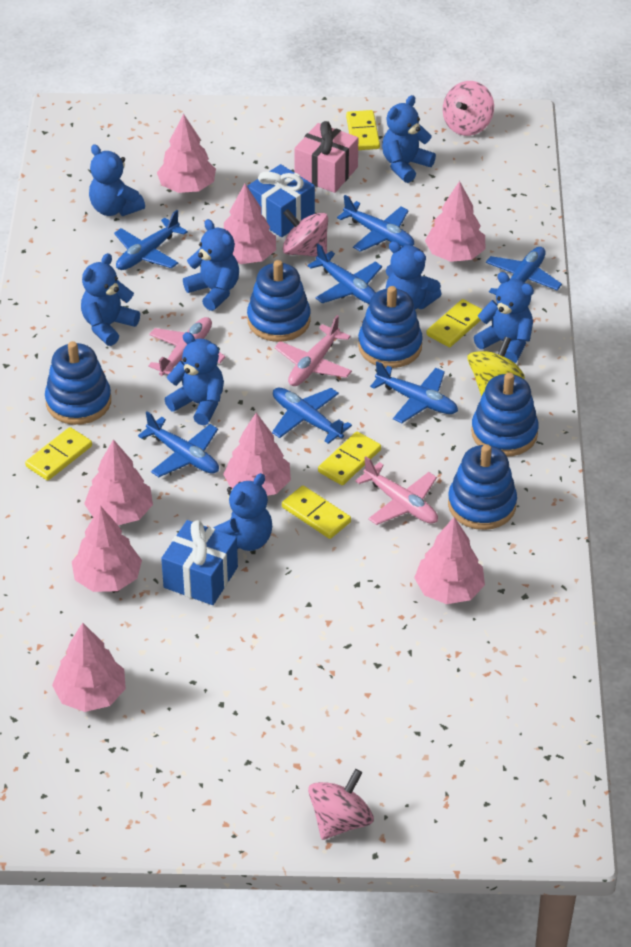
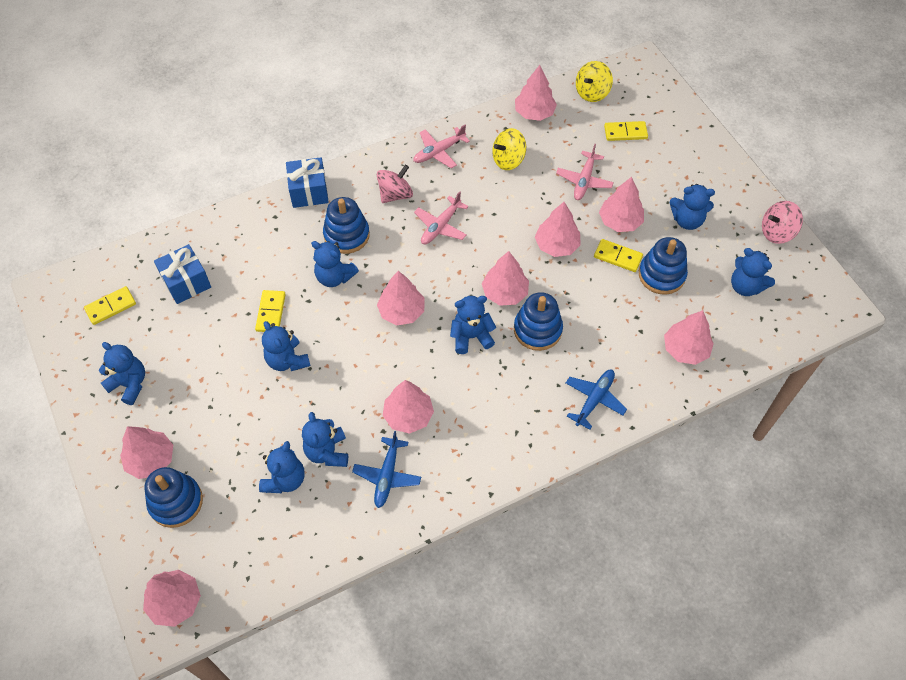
blue plane: [114,210,188,270] [138,411,219,477] [272,388,352,444] [307,244,382,304] [337,195,414,252] [370,361,458,423] [486,247,562,295] = 7 -> [352,431,421,508] [566,370,627,430] = 2
blue stacking toy: [45,341,111,425] [247,260,311,342] [358,286,423,368] [448,444,517,530] [471,373,539,456] = 5 -> [144,467,203,528] [323,197,370,254] [514,292,563,351] [639,237,688,295] = 4
pink gift: [294,121,358,193] = 1 -> none = 0
pink spinning top: [283,209,328,257] [308,769,374,840] [443,81,494,136] = 3 -> [377,165,413,203] [762,201,803,244] = 2
pink tree: [52,623,126,712] [72,506,142,592] [84,439,153,525] [157,114,216,193] [223,413,291,496] [224,184,276,264] [414,517,485,604] [425,181,485,262] = 8 -> [120,426,173,479] [143,570,201,627] [377,271,425,326] [383,380,434,434] [482,251,529,306] [515,65,557,121] [535,202,581,257] [599,177,644,232] [664,310,714,365] = 9
yellow domino: [25,427,92,481] [282,485,351,539] [318,432,381,485] [346,110,380,150] [426,299,483,347] = 5 -> [84,286,136,325] [255,290,286,332] [594,239,643,272] [604,121,648,141] = 4
yellow spinning top: [467,337,525,397] = 1 -> [492,128,526,170] [576,61,613,102] = 2

